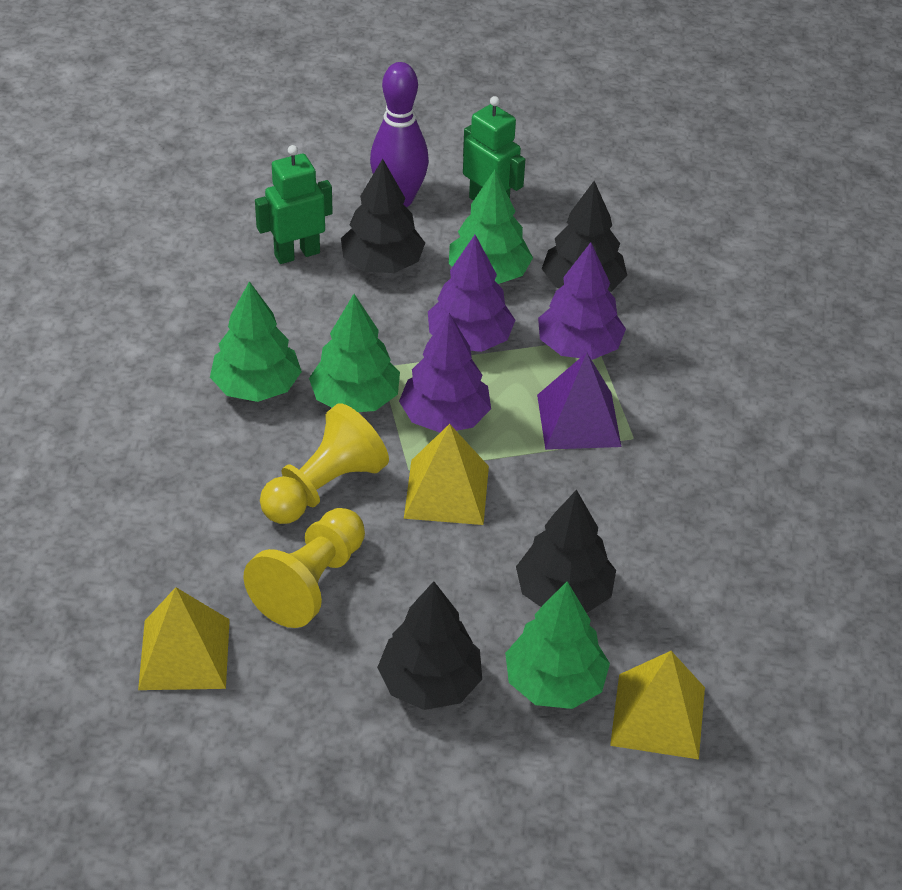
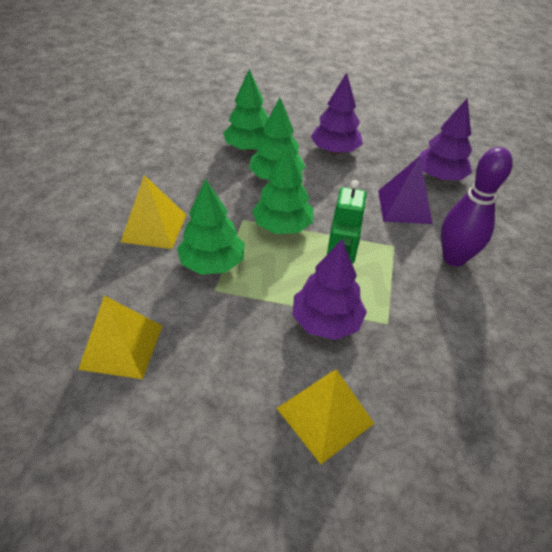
black tree: [341,159,425,273] [377,581,482,710] [516,490,616,613] [542,181,627,292] = 4 -> none = 0
green robot: [255,145,333,264] [463,96,525,201] = 2 -> [327,180,367,264] = 1
yellow pawn: [243,508,365,628] [260,403,389,524] = 2 -> none = 0

